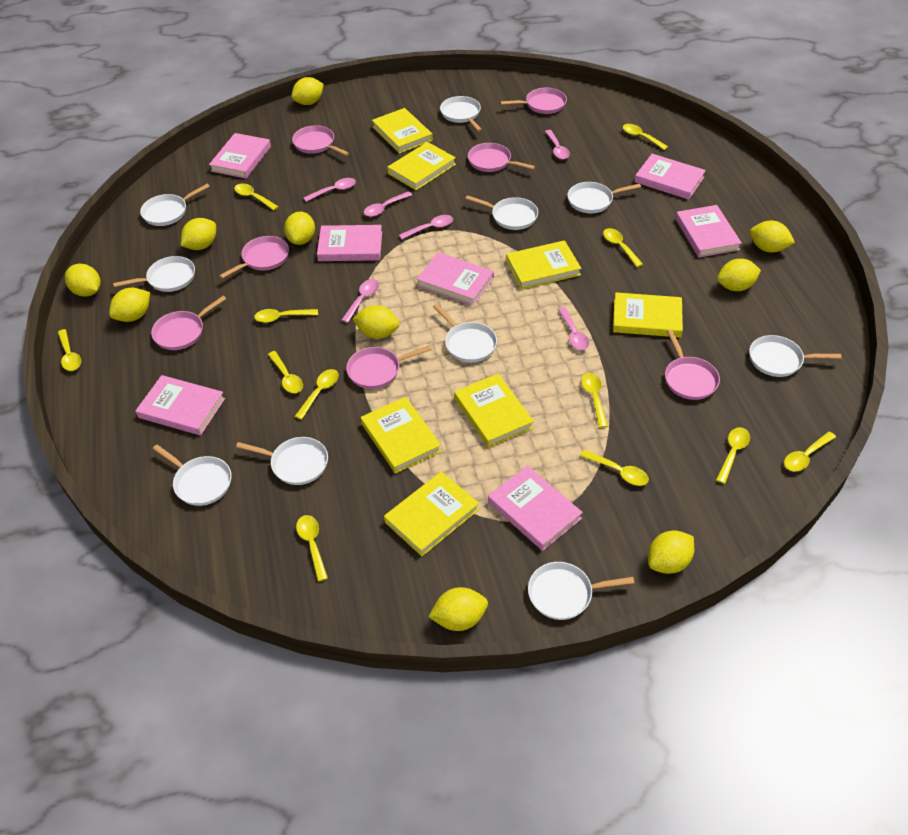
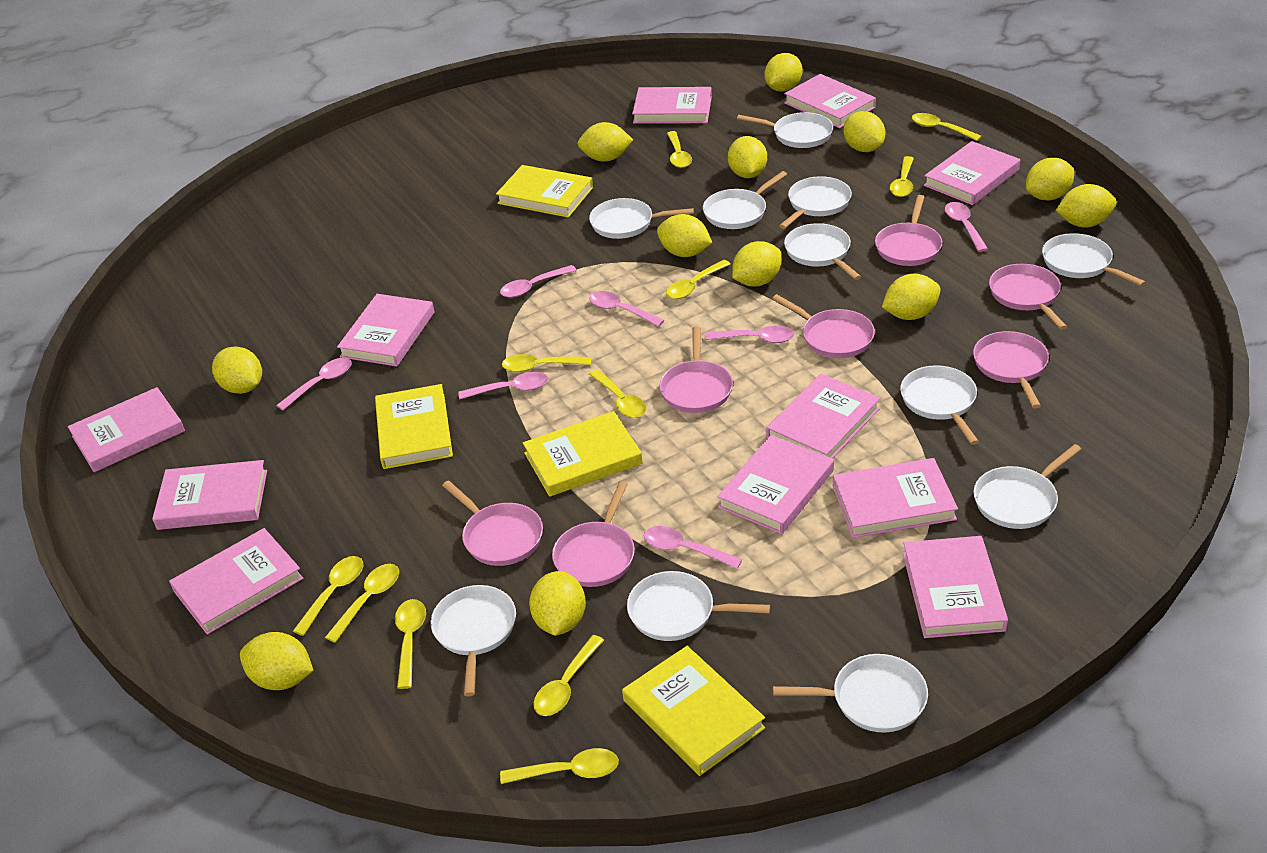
pink book: [135,375,225,435] [209,133,271,179] [317,225,382,261] [417,252,494,306] [488,466,583,551] [635,154,706,200] [675,205,742,258] = 7 -> [68,387,185,472] [152,460,267,530] [169,528,303,635] [337,294,434,367] [632,87,712,124] [717,435,834,534] [766,374,880,459] [784,74,876,128] [833,458,958,538] [903,536,1008,638] [924,141,1020,205] = 11
pink spoon: [303,178,356,202] [342,279,379,323] [364,192,412,217] [399,215,453,239] [545,130,570,159] [558,307,589,350] = 6 -> [276,358,352,411] [458,372,548,399] [500,265,577,298] [589,291,664,327] [644,526,742,569] [705,326,795,343] [945,202,988,252] = 7
white pan: [113,256,195,292] [140,184,210,226] [153,445,232,506] [236,437,328,485] [433,304,497,362] [440,96,482,132] [465,195,538,230] [528,562,634,620] [567,182,641,213] [749,335,842,377] = 10 -> [431,585,516,696] [589,198,694,239] [627,571,770,641] [703,171,787,229] [737,112,833,148] [773,654,928,733] [779,176,852,229] [784,223,861,280] [900,365,979,445] [974,444,1081,529] [1042,233,1146,286] = 11
yellow book: [361,397,441,474] [372,108,433,154] [384,471,479,556] [387,142,456,190] [454,374,534,447] [506,240,582,290] [613,292,683,338] = 7 -> [375,384,453,469] [496,165,593,218] [523,411,643,497] [622,646,765,776] = 4
yellow lemon: [65,264,101,297] [109,288,150,322] [181,218,216,250] [284,212,315,245] [292,77,324,105] [353,305,400,339] [429,587,488,631] [648,530,694,574] [717,259,761,291] [749,220,795,252] = 10 -> [212,346,262,394] [240,632,313,690] [529,571,586,636] [578,122,633,162] [657,214,712,257] [728,136,767,178] [732,241,781,287] [765,53,802,92] [843,111,885,152] [882,274,941,320] [1026,158,1074,200] [1056,184,1117,228] = 12
yellow spoon: [58,329,81,371] [234,183,279,210] [254,309,318,323] [268,351,303,393] [295,369,339,420] [296,515,328,581] [580,450,649,486] [581,373,608,428] [603,228,643,267] [623,124,668,150] [716,427,750,484] [784,431,836,472] = 12 -> [293,556,363,636] [325,564,399,643] [395,599,426,689] [500,748,619,784] [502,354,591,372] [533,635,604,716] [589,369,646,418] [666,260,730,299] [667,131,692,168] [890,156,914,197] [912,113,982,141] = 11

